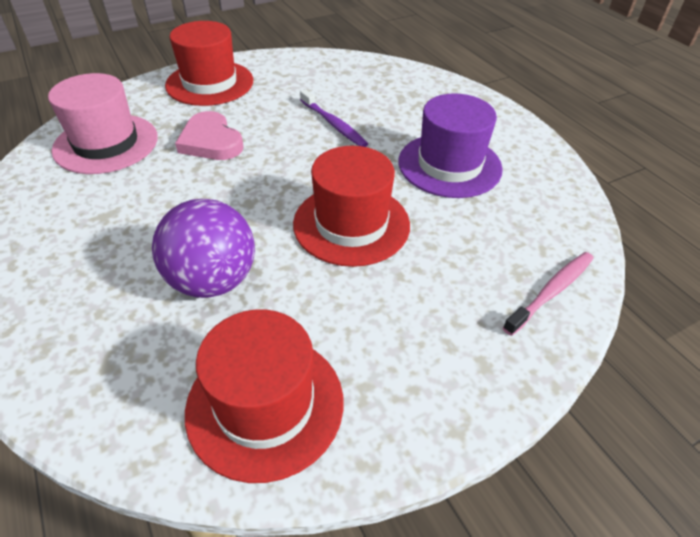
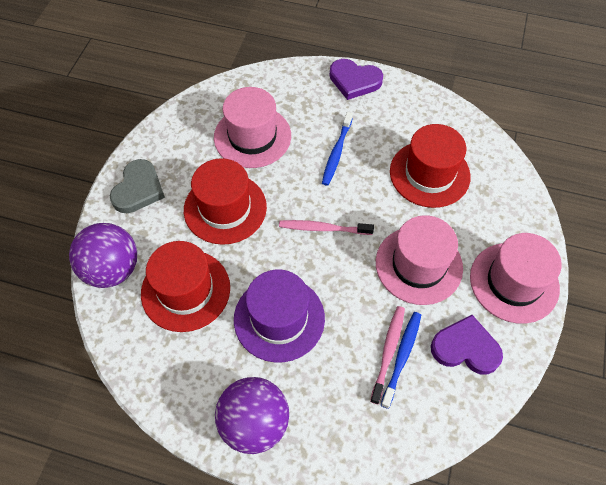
blue toothbrush: none = 0 -> [322,112,353,186] [381,312,421,409] = 2
grey heart: none = 0 -> [110,159,165,213] = 1
pink hat: [48,73,158,174] = 1 -> [214,87,291,168] [376,215,463,305] [470,233,562,323] = 3
pink heart: [175,111,244,160] = 1 -> none = 0
pink toothbrush: [503,252,594,336] = 1 -> [279,220,374,235] [370,306,405,404] = 2
purple ball: [152,199,255,298] = 1 -> [69,223,137,288] [215,377,289,454] = 2
purple heart: none = 0 -> [330,59,383,100] [431,315,503,375] = 2
purple toothbrush: [300,89,368,147] = 1 -> none = 0

